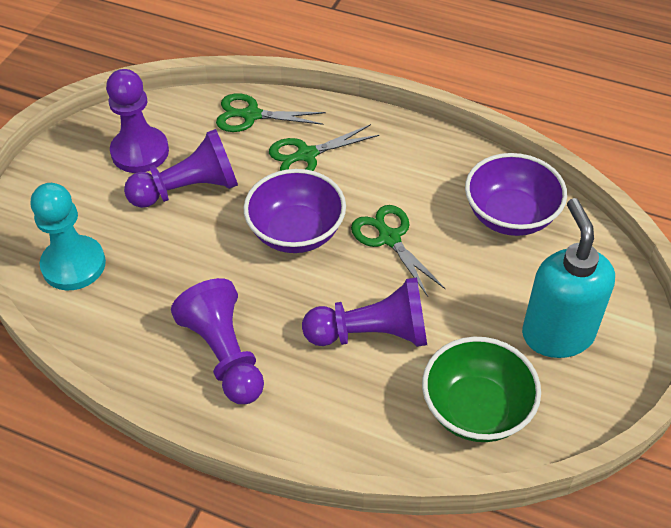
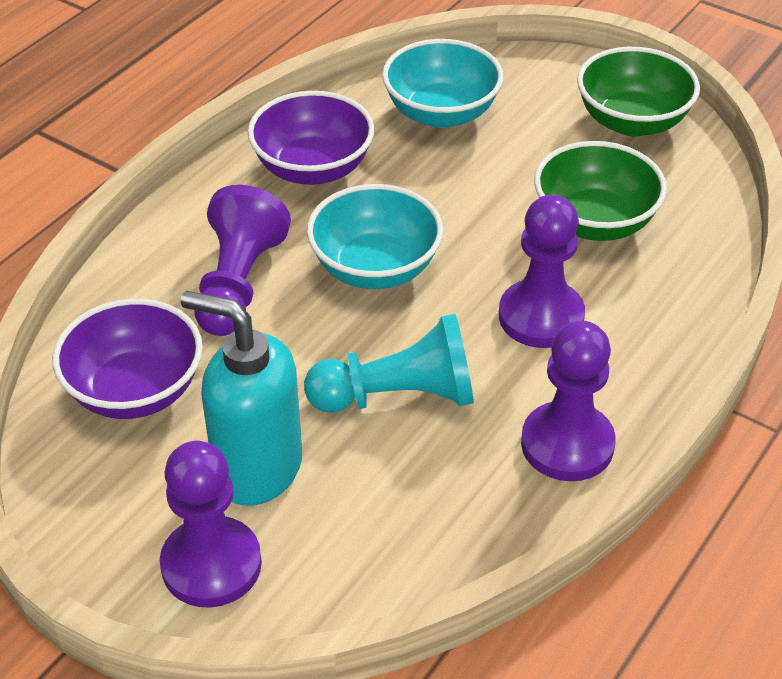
green bowl: [422,337,541,442] = 1 -> [534,141,667,241] [577,47,700,137] = 2
green scissors: [216,93,326,132] [269,124,379,171] [351,205,446,297] = 3 -> none = 0
turquoise bowl: none = 0 -> [307,184,443,289] [382,39,503,128] = 2

